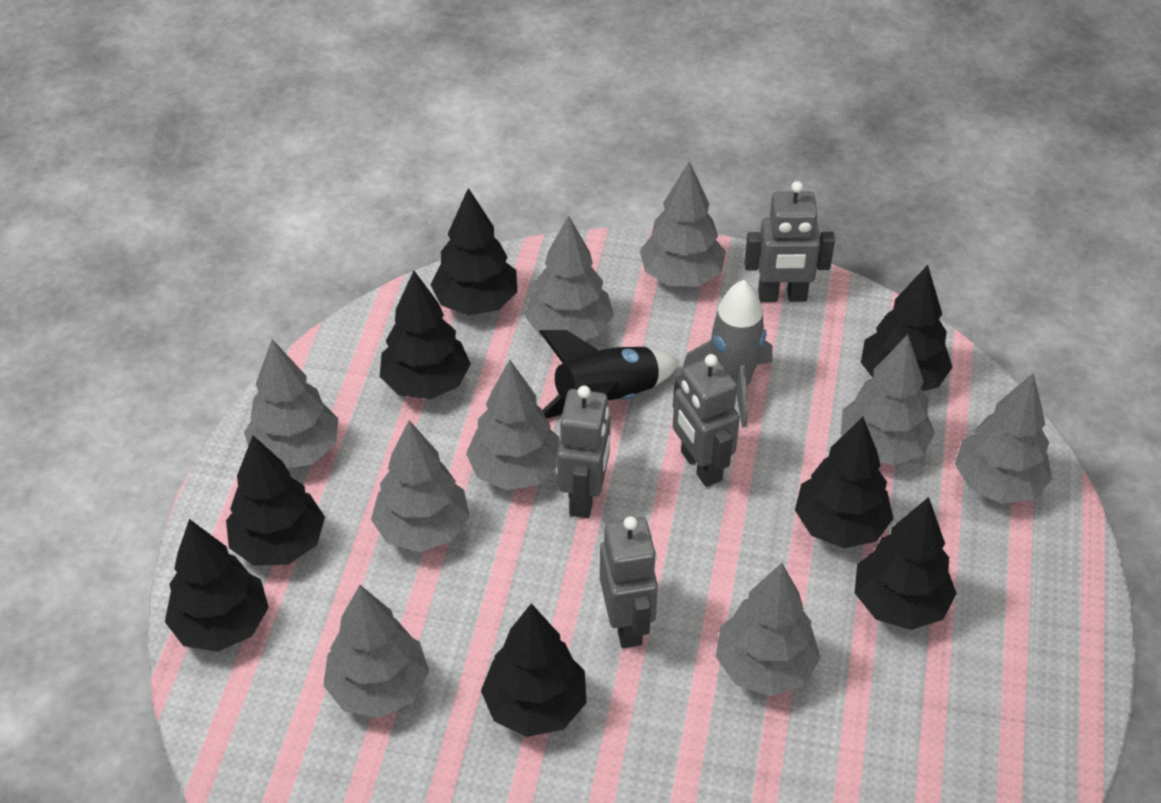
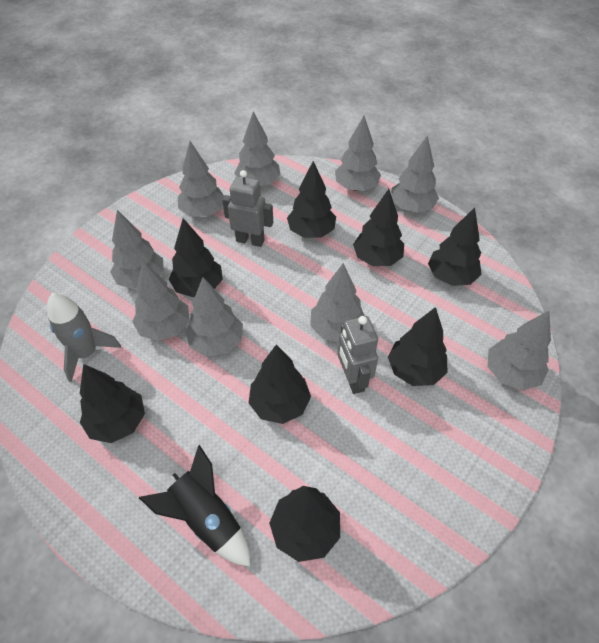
grey robot: [557,385,611,518] [600,516,658,648] [673,354,740,487] [744,181,835,302] = 4 -> [222,170,273,247] [337,316,378,394] = 2

